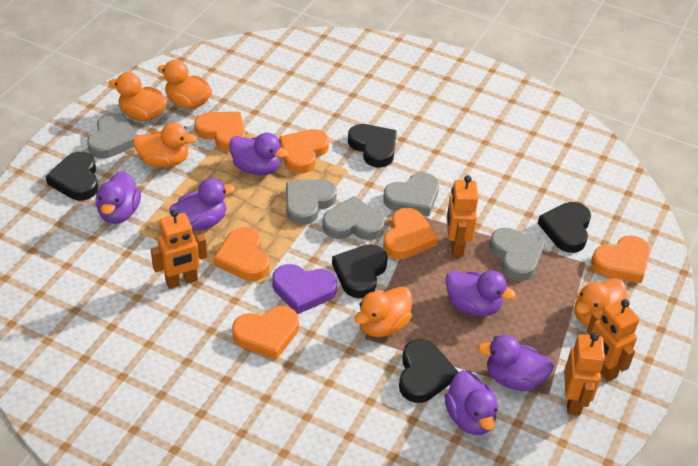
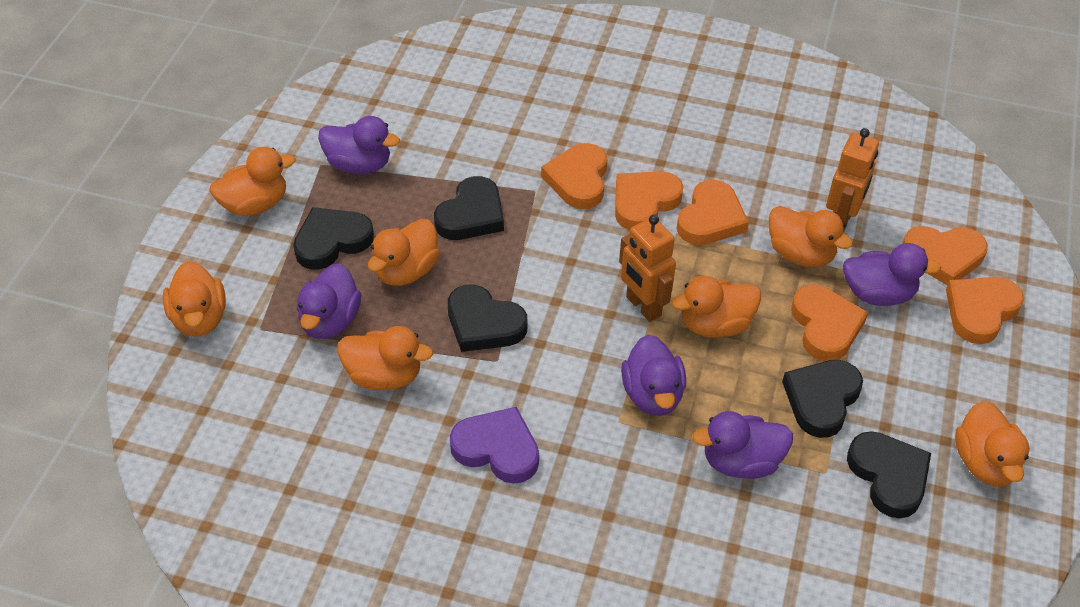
grey heart: [87,113,137,159] [286,179,337,225] [322,196,385,240] [383,172,439,216] [489,228,545,281] = 5 -> none = 0
orange duck: [109,72,168,121] [133,122,197,168] [157,60,212,109] [354,286,412,337] [575,278,627,326] = 5 -> [163,261,226,336] [210,147,296,216] [337,326,433,390] [368,219,440,286] [672,276,761,338] [769,206,853,267] [955,401,1030,487] = 7
orange robot: [151,209,207,289] [447,175,478,257] [564,333,605,416] [587,299,640,382] = 4 -> [619,215,676,322] [826,128,879,233] = 2
purple duck: [96,171,141,224] [169,178,235,231] [229,133,288,176] [445,270,516,316] [445,370,498,435] [478,335,554,391] = 6 -> [297,263,361,339] [318,116,400,174] [621,334,686,416] [692,411,793,479] [843,243,941,306] = 5

